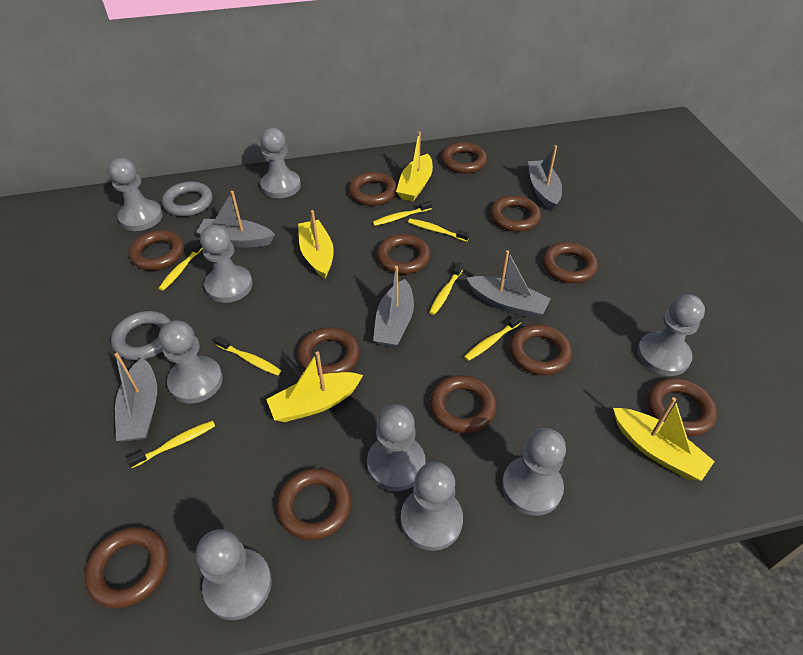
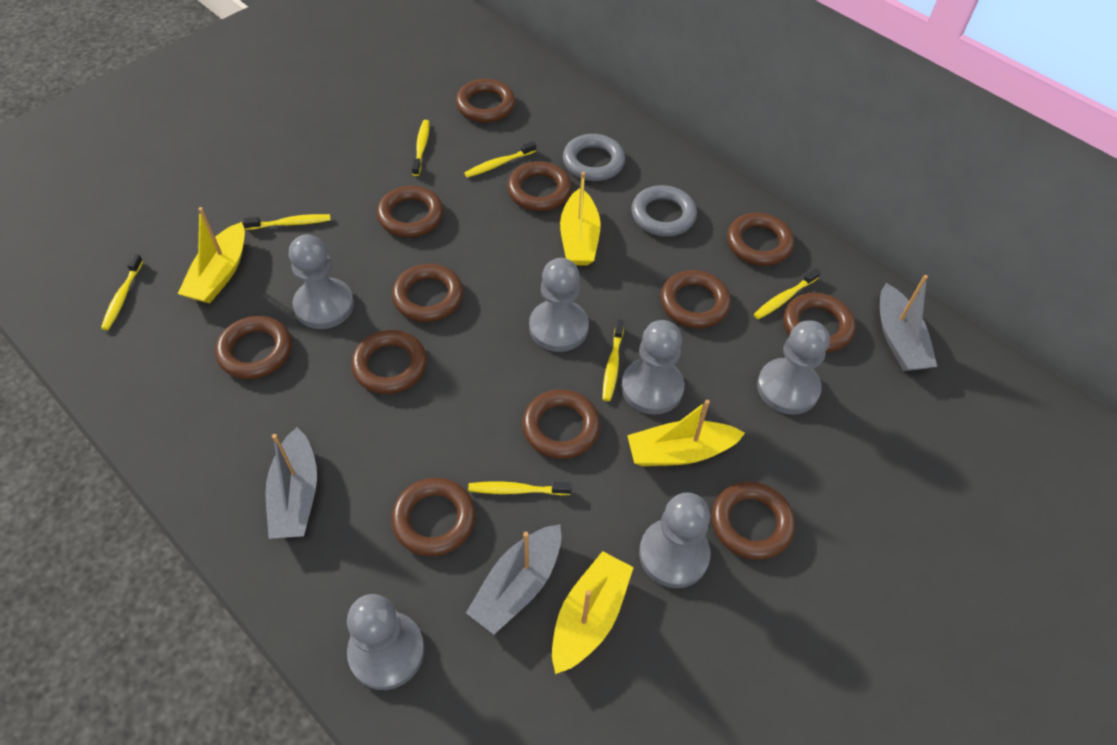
grey boat: [114,353,157,441] [197,191,275,247] [373,266,414,348] [466,250,550,319] [528,145,562,210] = 5 -> [266,427,317,539] [466,524,561,634] [880,275,937,371] = 3
grey pawn: [108,158,163,231] [159,320,223,403] [196,529,272,620] [200,225,252,303] [260,128,301,198] [367,404,426,491] [401,462,463,551] [502,428,566,516] [637,294,705,376] = 9 -> [289,235,354,329] [347,594,424,690] [529,258,589,352] [621,320,684,415] [639,492,710,588] [757,320,830,415] = 6

